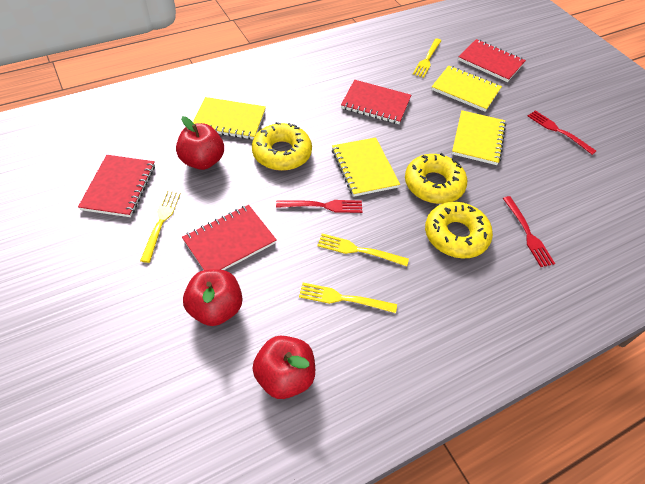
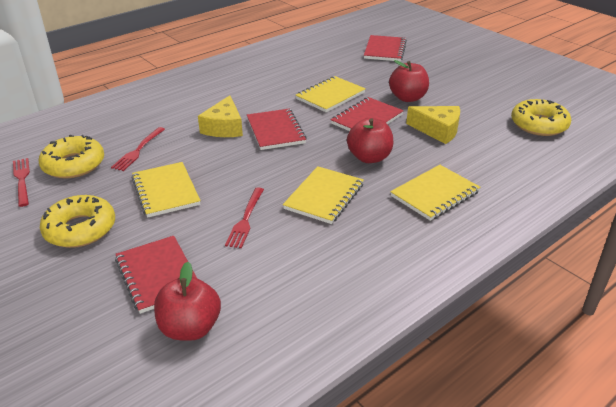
yellow cheese: none = 0 -> [198,95,243,137] [406,106,460,144] = 2
yellow fork: [140,191,181,263] [299,283,397,313] [317,233,409,266] [413,39,441,78] = 4 -> none = 0

